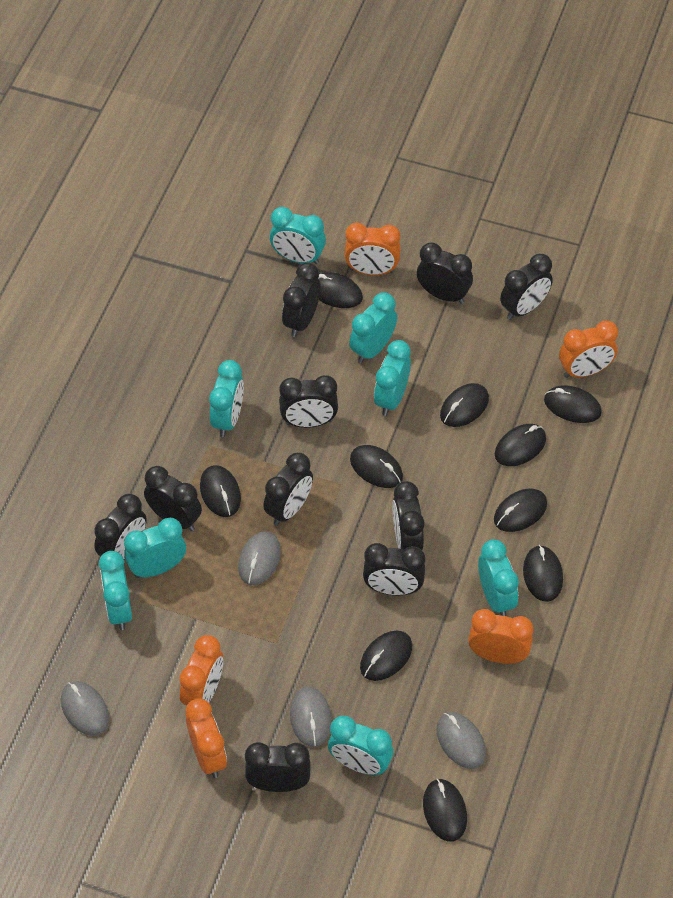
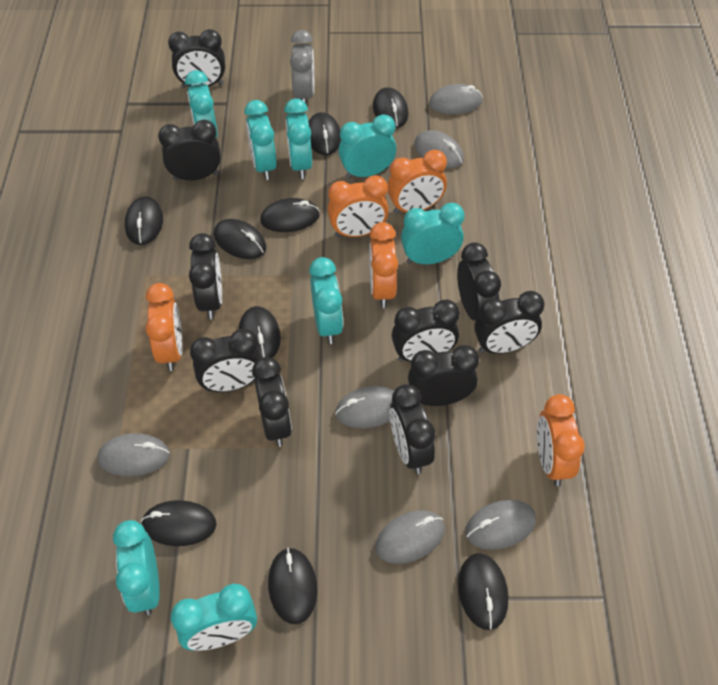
black mouse: [200,465,241,517] [318,272,363,308] [350,445,403,488] [360,631,412,681] [423,779,467,842] [440,383,489,427] [494,488,547,532] [495,424,546,466] [523,545,563,602] [544,385,602,423] = 10 -> [125,196,163,245] [141,500,217,546] [214,219,266,259] [239,306,281,358] [260,198,320,232] [268,548,318,624] [309,112,341,155] [373,88,408,129] [458,553,509,630] = 9
grey clock: none = 0 -> [290,30,314,103] = 1
grey mouse: [61,681,109,736] [238,531,281,585] [290,687,332,747] [436,712,486,769] = 4 -> [98,433,170,476] [335,386,394,428] [375,510,445,564] [414,130,464,168] [429,84,483,114] [465,500,536,550] = 6

